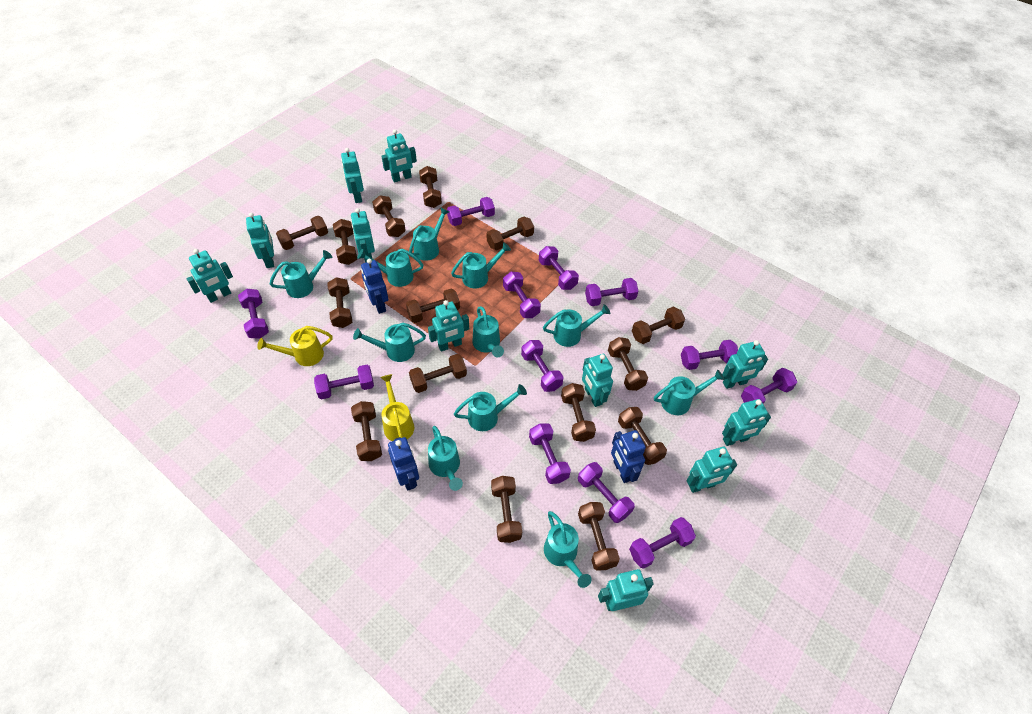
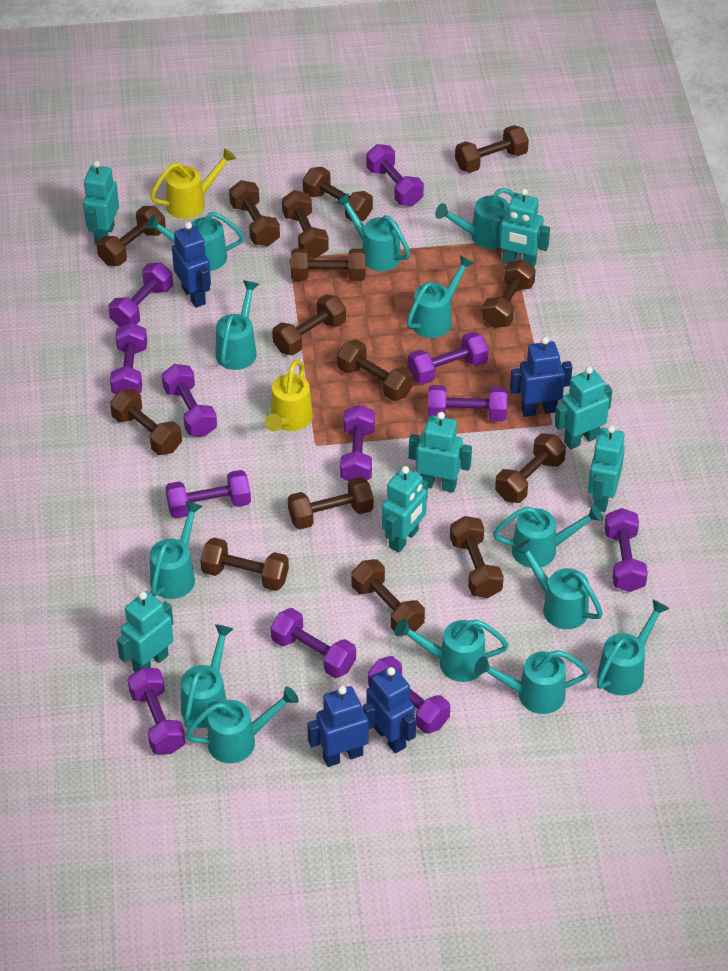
blue robot: [361,259,388,314] [388,437,419,491] [611,430,646,483] = 3 -> [172,222,211,308] [307,686,375,767] [366,666,416,753] [510,337,572,417] = 4
turquoise robot: [187,249,233,303] [246,213,274,268] [341,148,364,203] [351,208,375,263] [382,129,417,183] [428,300,469,352] [582,354,613,407] [598,569,654,611] [687,447,737,493] [722,340,768,389] [722,399,771,446] = 11 -> [83,161,119,245] [117,591,173,672] [382,466,428,552] [409,412,472,493] [492,188,550,267] [554,366,612,450] [588,425,625,512] = 7
turquoise watering can: [270,250,332,298] [353,323,426,362] [357,249,423,287] [409,207,449,261] [428,426,463,491] [451,242,511,289] [454,384,527,431] [472,306,504,357] [543,304,610,347] [544,511,592,588] [654,369,725,415] = 11 -> [146,212,244,271] [150,501,202,599] [181,624,233,728] [185,687,299,763] [215,280,259,370] [336,193,410,271] [394,619,509,682] [406,255,474,338] [435,188,514,249] [475,650,589,714] [493,505,603,568] [514,539,603,629] [597,599,669,696] = 13

